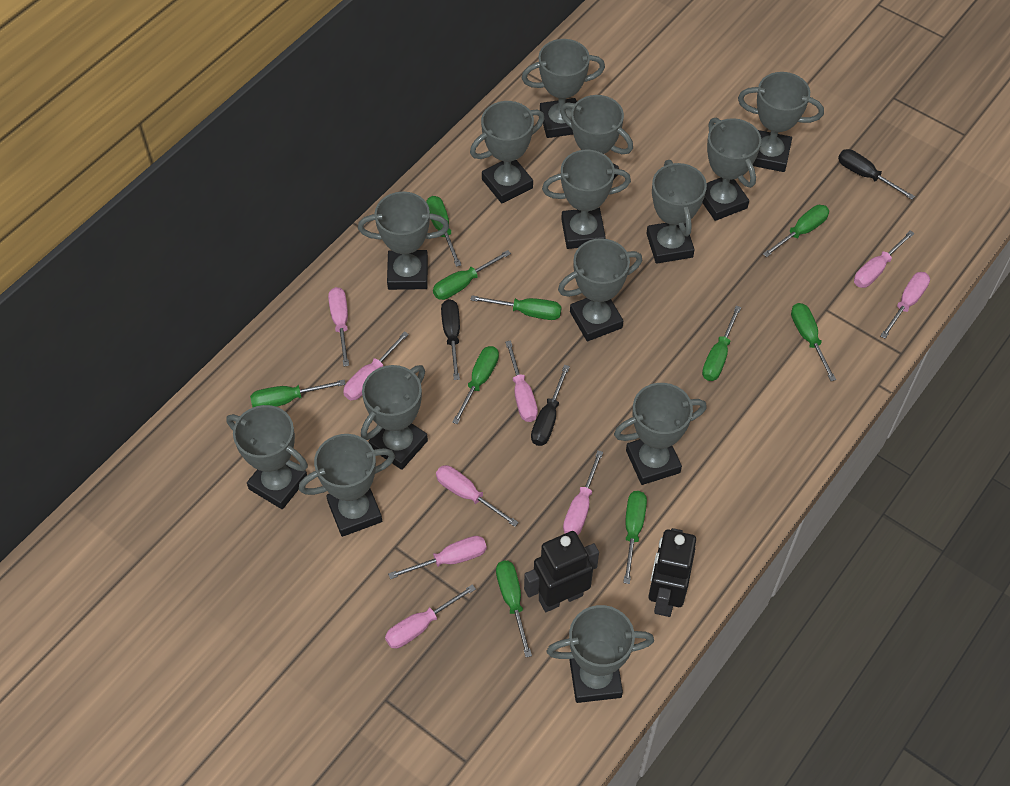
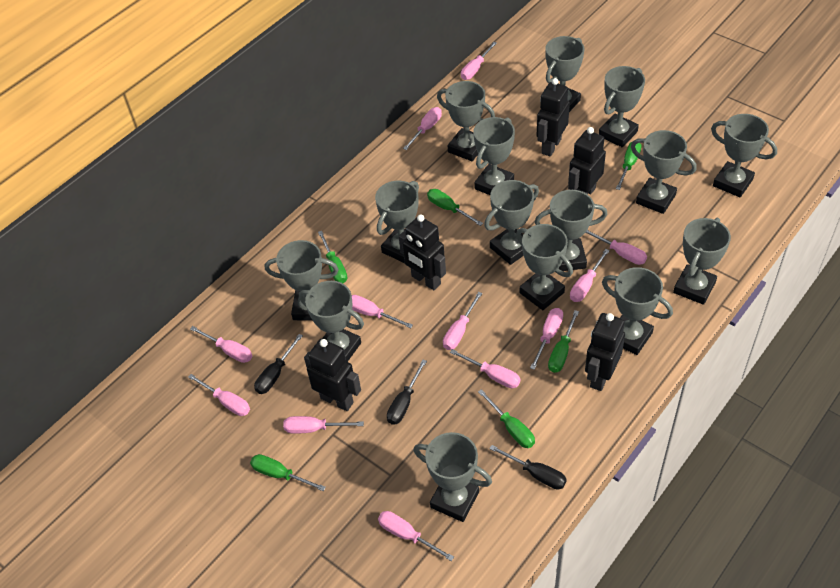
black robot: [524,531,599,612] [648,528,696,617] = 2 -> [304,339,361,411] [399,214,446,290] [537,78,570,156] [568,127,606,195] [585,313,625,391] = 5
green screwdriver: [250,380,345,407] [426,196,461,267] [433,250,511,300] [452,346,499,424] [470,295,562,320] [496,561,532,657] [623,491,647,584] [702,306,741,381] [763,205,829,257] [791,303,836,381] = 10 -> [250,454,326,491] [318,231,347,283] [427,189,483,226] [478,389,535,448] [548,310,579,373] [616,142,641,190] = 6
grey trophy: [226,405,308,509] [299,434,395,537] [358,192,449,290] [361,365,428,470] [470,101,545,204] [522,39,605,138] [542,150,631,249] [546,605,654,703] [558,238,642,341] [560,95,633,179] [614,383,707,485] [646,160,707,264] [702,118,761,221] [738,72,824,172] = 14 -> [265,240,339,321] [299,281,364,362] [375,181,419,263] [413,432,492,522] [437,81,495,161] [473,117,515,195] [484,180,539,265] [516,224,573,310] [535,190,608,271] [546,36,584,112] [599,66,645,147] [602,267,673,355] [631,130,697,214] [673,218,731,305] [711,114,777,197] = 15
pink screwdriver: [328,287,349,366] [343,331,409,400] [385,584,476,649] [388,536,487,579] [436,465,519,527] [505,340,538,422] [563,450,603,535] [854,231,915,288] [880,272,930,339] = 9 -> [188,374,250,416] [190,326,252,363] [283,416,364,434] [352,295,413,328] [378,511,454,561] [403,107,442,150] [443,292,482,350] [450,349,520,388] [461,42,497,80] [530,308,563,370] [570,249,610,302] [585,230,647,265] = 12

